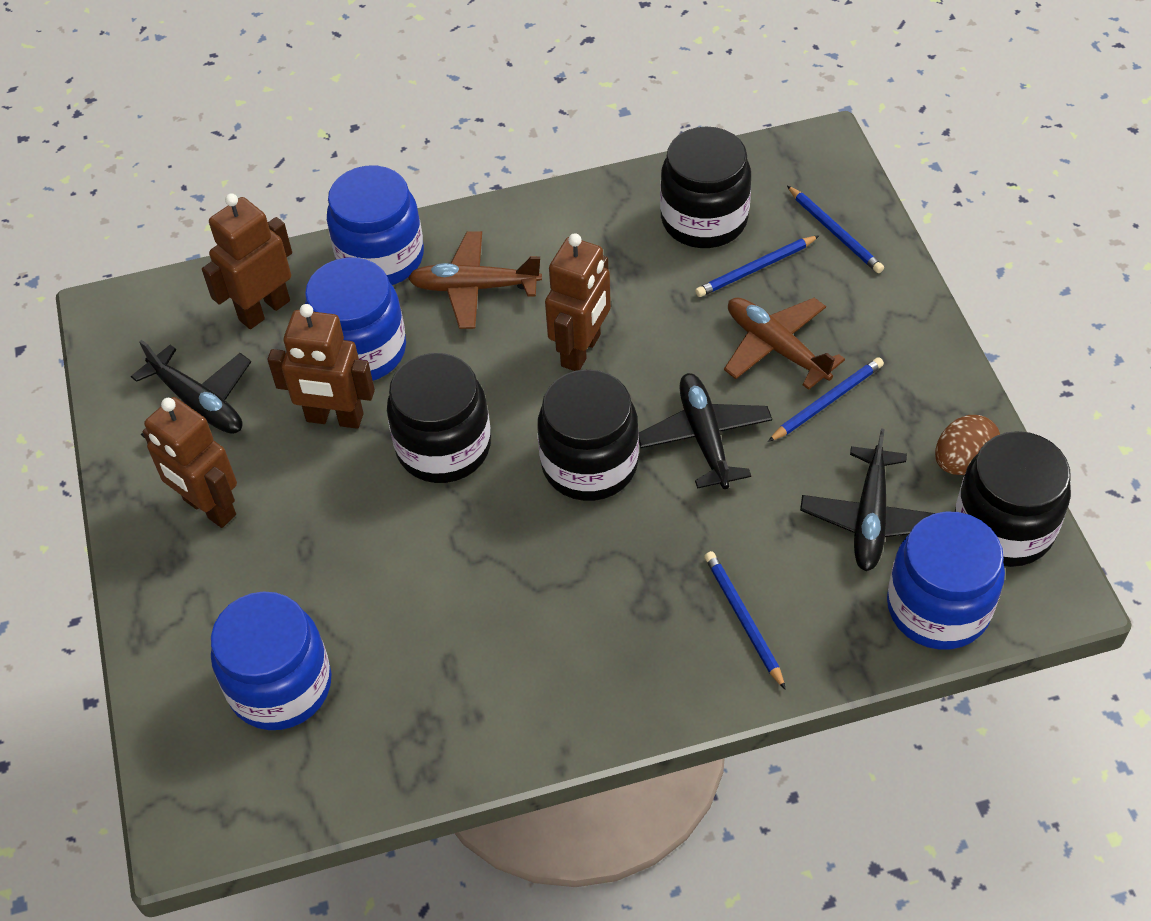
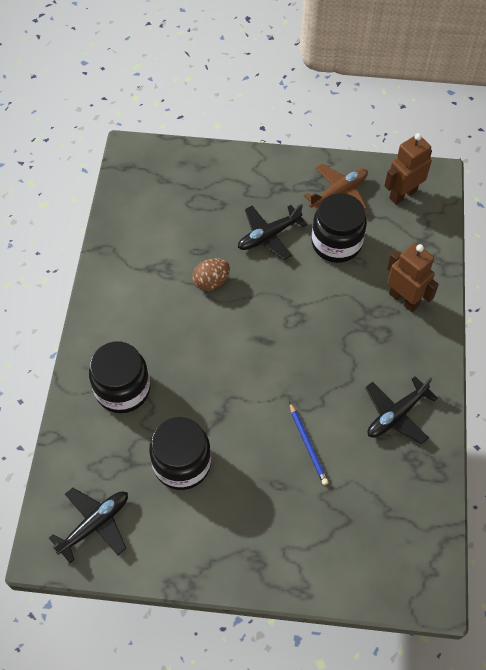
black jar: [387,353,491,483] [537,369,639,501] [660,126,751,248] [955,431,1071,567] = 4 -> [89,342,150,413] [149,417,211,490] [311,193,367,263] = 3
blue jar: [211,591,331,730] [305,258,406,381] [327,165,424,285] [887,511,1005,650] = 4 -> none = 0
blue pencil: [695,235,820,297] [704,551,786,690] [768,357,884,442] [787,185,884,273] = 4 -> [289,402,329,485] = 1
brown plane: [408,231,542,329] [724,298,845,390] = 2 -> [304,163,368,210] = 1
brown robot: [143,397,237,528] [202,193,292,329] [267,304,375,429] [545,233,611,371] = 4 -> [384,133,432,205] [387,243,439,312] = 2

